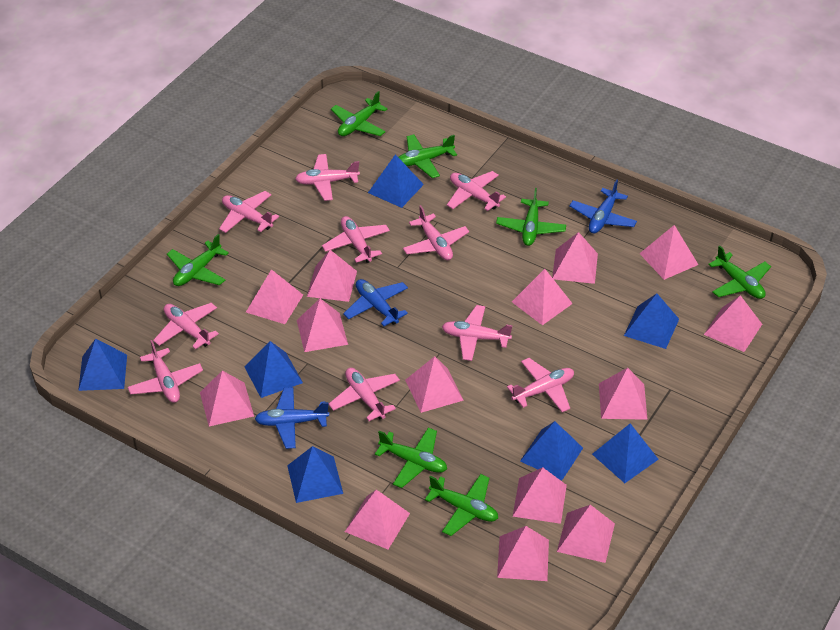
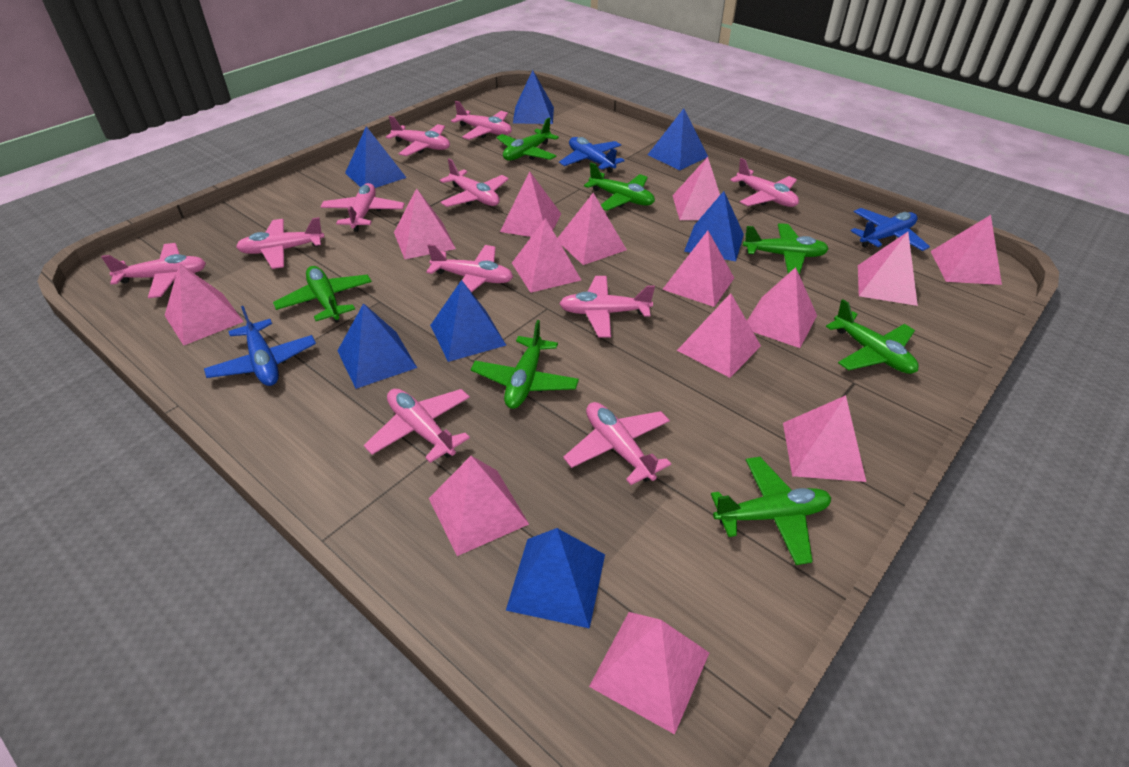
pink plane: [128,340,203,403] [153,303,219,350] [219,191,279,233] [295,154,360,201] [322,216,390,263] [329,368,400,421] [403,205,469,260] [442,305,513,361] [447,171,506,211] [507,358,574,412] = 10 -> [101,243,206,298] [236,217,324,269] [321,183,405,232] [364,389,470,463] [386,116,450,156] [426,244,513,292] [440,158,509,207] [451,101,512,140] [559,276,655,338] [563,402,671,485] [730,158,799,207] = 11

